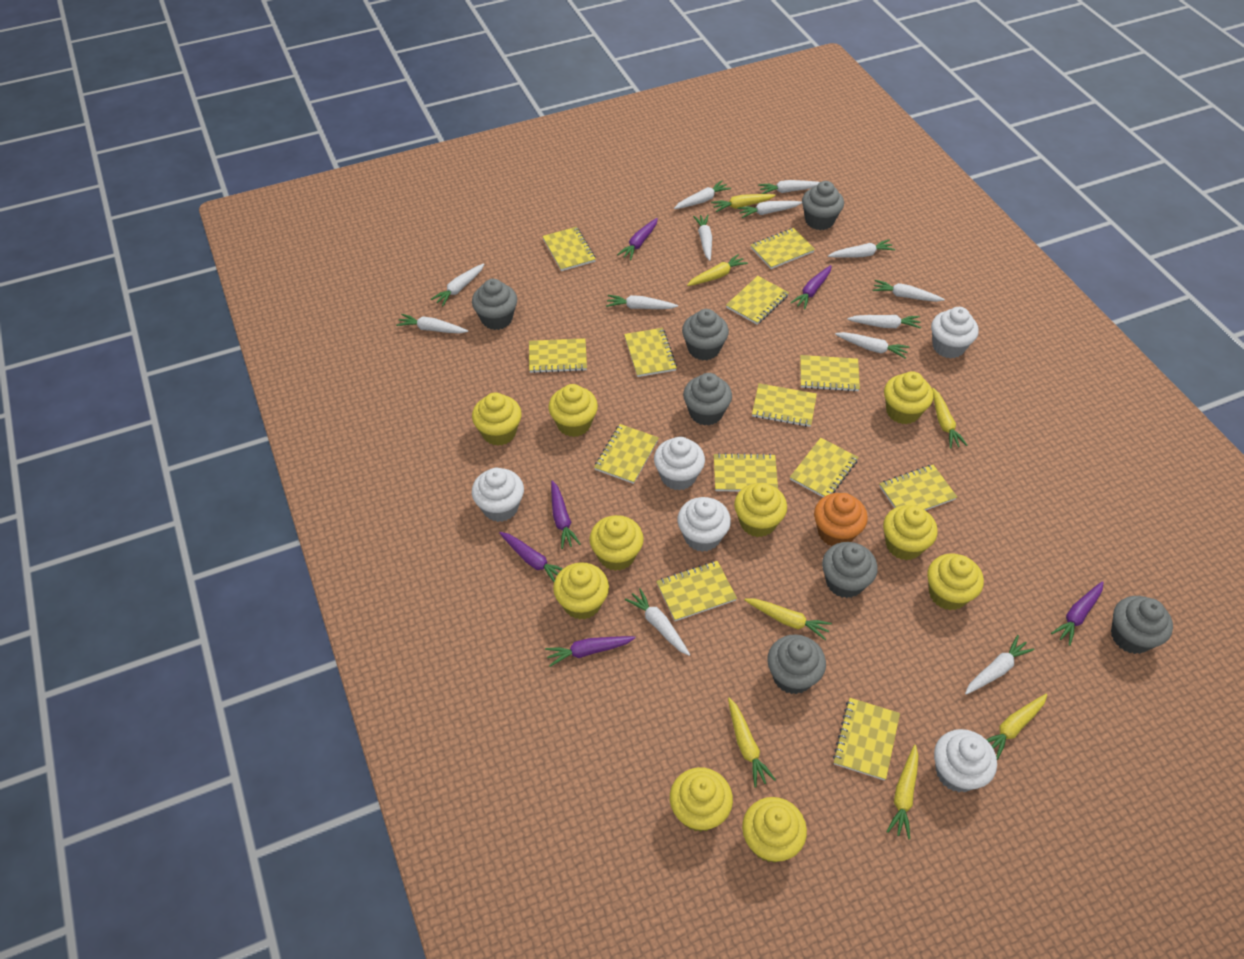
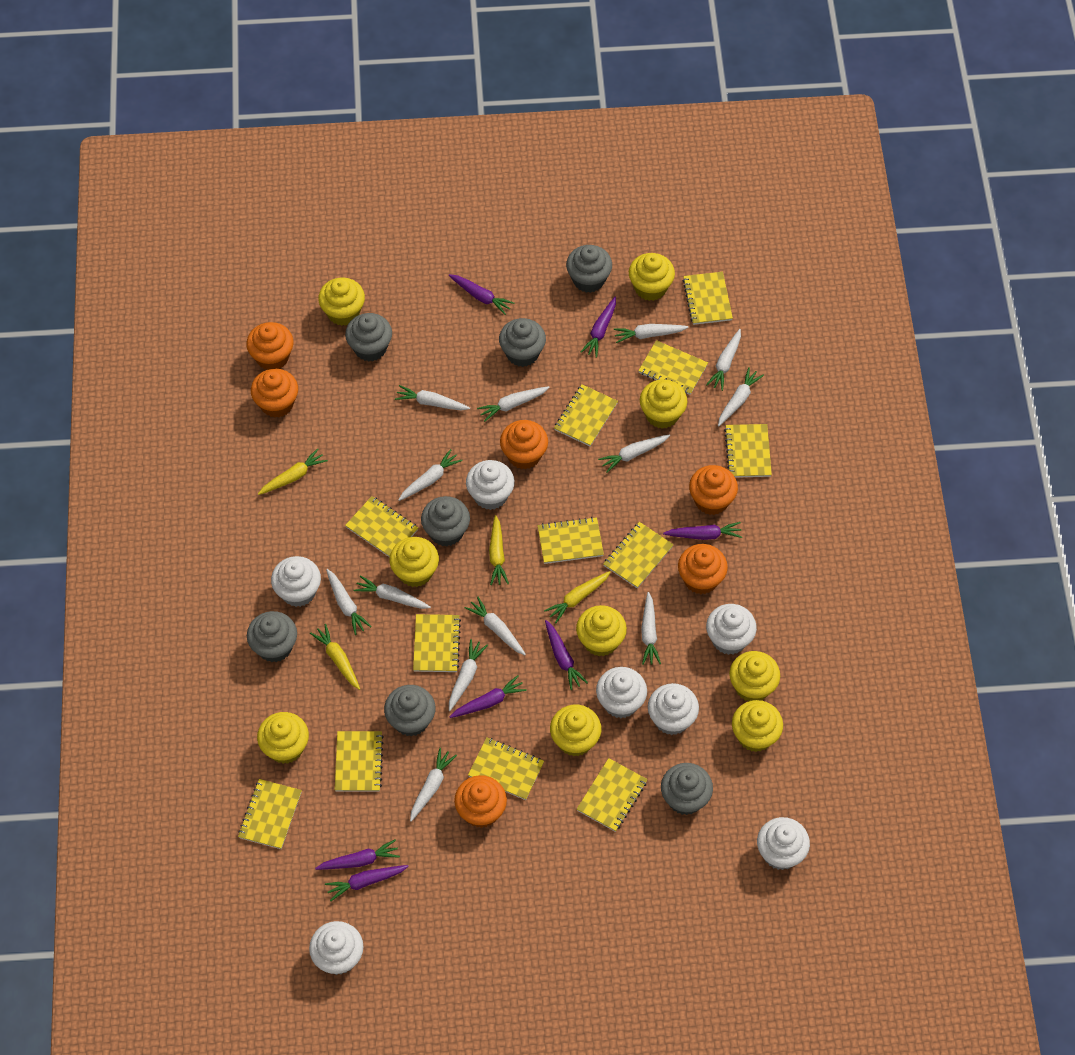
orange cupcake: [814,493,868,546] = 1 -> [246,322,294,370] [251,369,298,418] [454,775,507,828] [500,420,548,469] [678,544,728,594] [689,465,738,515] = 6
purple carrot: [499,532,563,582] [545,636,636,667] [551,480,581,549] [617,218,658,260] [790,265,831,310] [1051,581,1103,646] = 6 -> [315,840,400,870] [325,865,409,901] [449,274,514,315] [450,675,527,718] [545,620,588,690] [581,297,616,358] [663,522,742,540] = 7
white cupcake: [472,468,524,522] [654,437,705,490] [678,497,731,552] [931,307,978,358] [934,729,997,792] = 5 -> [271,556,321,607] [309,921,364,975] [466,460,515,510] [596,667,647,718] [648,683,699,735] [706,604,757,655] [757,817,810,870] = 7
yellow carrot: [687,254,748,286] [711,194,776,212] [728,698,776,787] [745,599,832,640] [886,745,918,839] [932,388,968,448] [986,694,1047,760] = 7 -> [258,448,328,495] [310,624,360,690] [489,515,509,585] [544,571,611,623] = 4
yellow cupcake: [472,392,522,446] [548,384,598,437] [553,562,609,620] [590,515,644,571] [670,767,733,832] [734,483,787,537] [742,797,807,863] [883,505,938,560] [884,371,933,424] [927,554,984,610] = 10 -> [257,712,309,764] [318,278,365,326] [389,537,439,587] [550,705,601,756] [576,605,627,656] [629,253,675,301] [640,379,687,429] [729,651,780,701] [732,700,783,752] = 9
yellow notebook: [529,338,587,373] [542,227,596,271] [594,424,659,484] [624,328,677,377] [656,561,737,621] [714,453,778,492] [726,276,789,325] [751,228,815,269] [752,383,817,427] [790,438,858,497] [800,355,860,392] [833,698,900,781] [879,465,957,510] = 13 -> [238,779,302,849] [335,731,384,791] [345,496,418,557] [413,614,461,672] [468,737,544,800] [538,517,604,564] [554,384,618,446] [577,758,648,832] [603,522,673,588] [638,340,708,395] [683,272,733,325] [724,424,772,478] = 12

